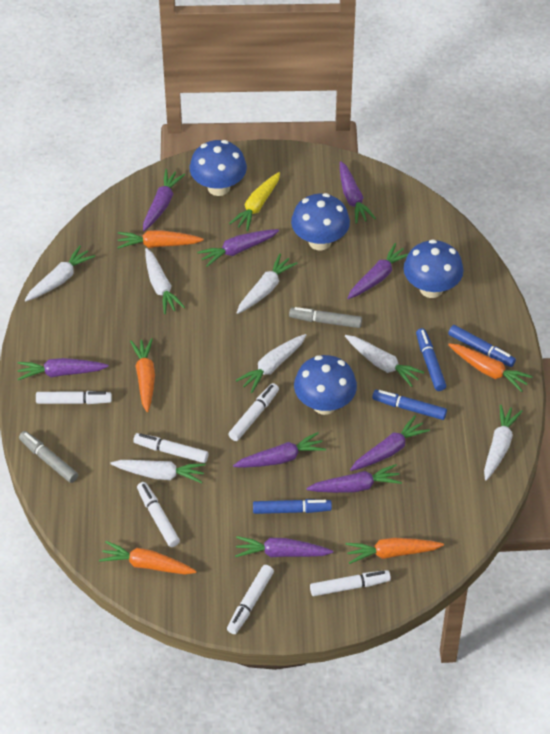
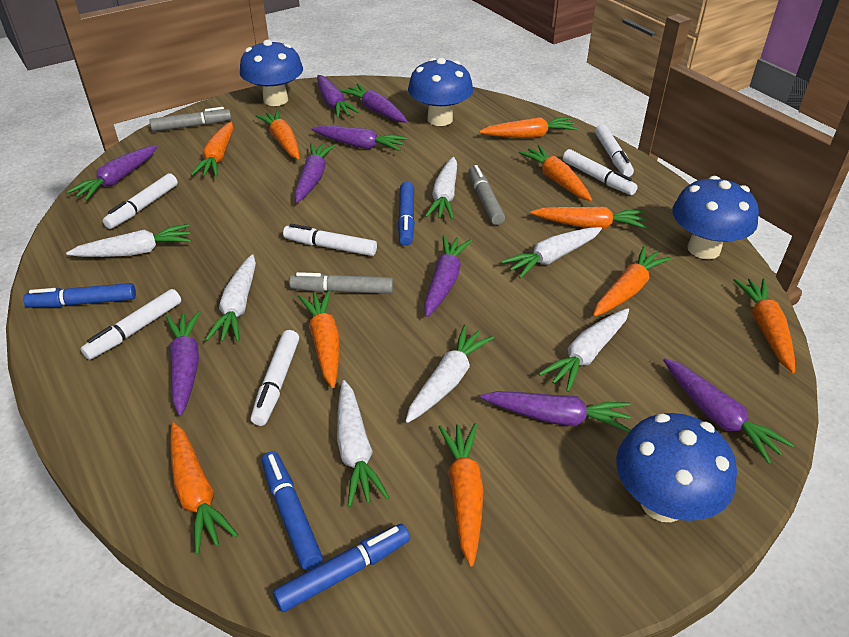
grey marker: [19,431,78,483] [289,307,362,328] = 2 -> [149,107,231,132] [289,272,393,294] [468,165,505,225] = 3
orange carrot: [99,541,197,575] [117,230,204,249] [130,338,155,412] [346,538,444,564] [448,343,533,392] = 5 -> [170,422,238,555] [191,122,233,177] [255,110,300,159] [298,290,339,388] [438,423,484,567] [479,117,578,138] [518,145,592,201] [531,207,647,229] [593,246,671,317] [733,278,795,373] = 10
yellow carrot: [229,172,280,231] = 1 -> none = 0

